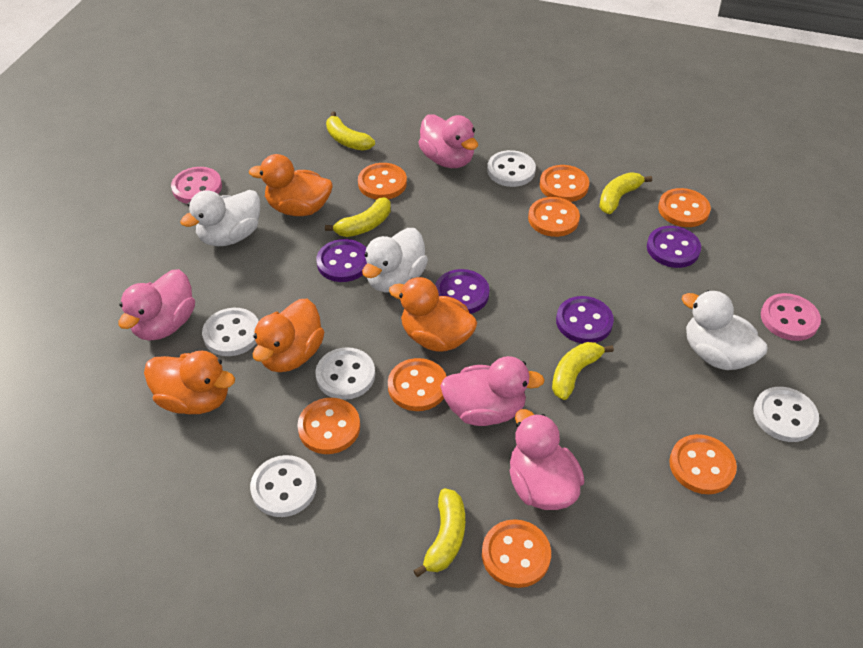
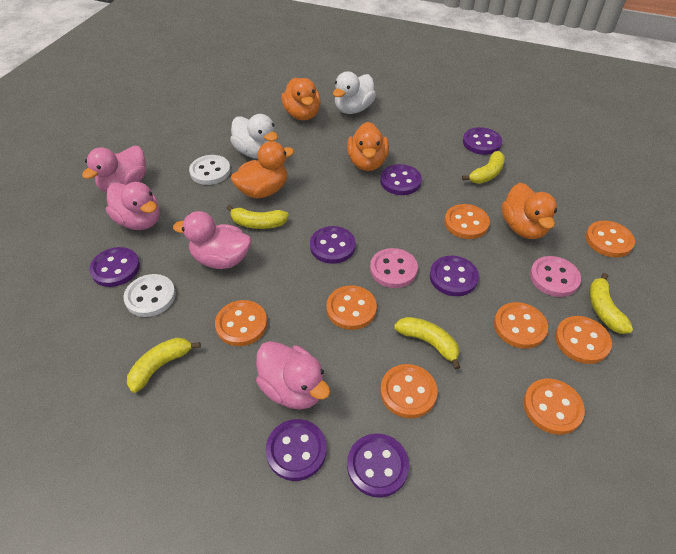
purple button: [316,239,367,282] [435,269,490,314] [556,296,614,344] [647,226,701,268] = 4 -> [89,247,140,287] [266,419,327,481] [310,226,356,264] [347,433,409,498] [380,164,422,195] [430,256,479,296] [463,127,502,155] = 7
white button: [202,308,259,356] [250,455,317,517] [315,347,375,400] [487,150,536,187] [753,387,819,442] = 5 -> [124,274,176,317] [189,155,231,185] = 2
white duck: [180,190,260,246] [362,228,428,293] [682,290,768,370] = 3 -> [230,114,278,159] [333,71,376,114] = 2

